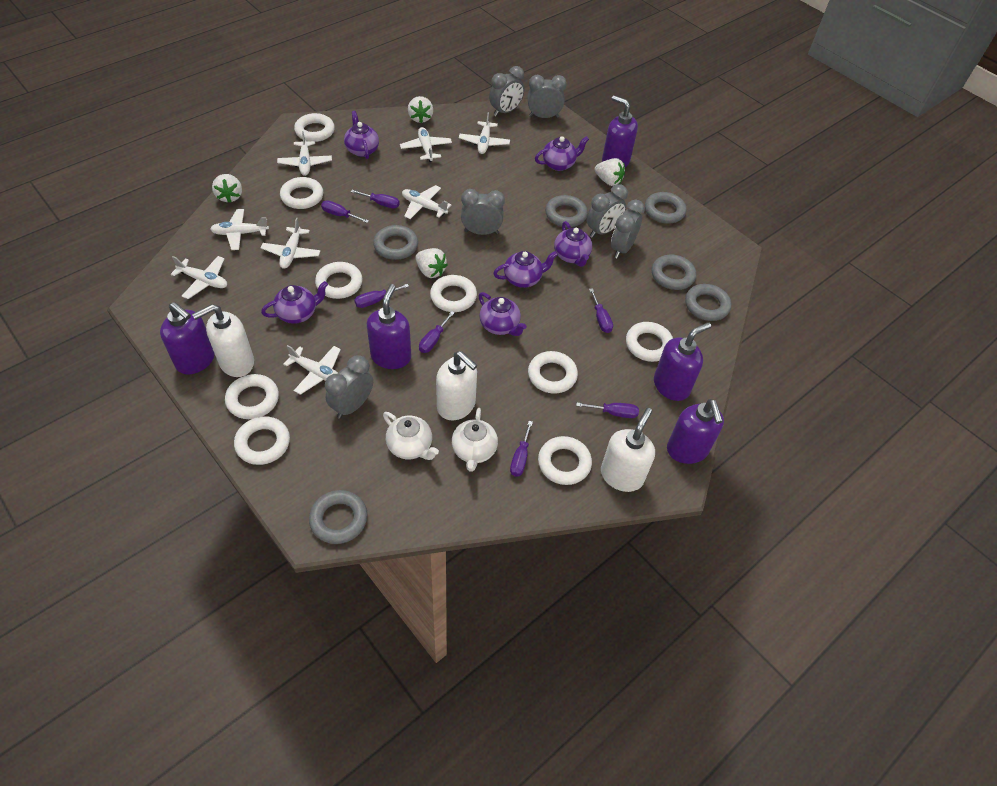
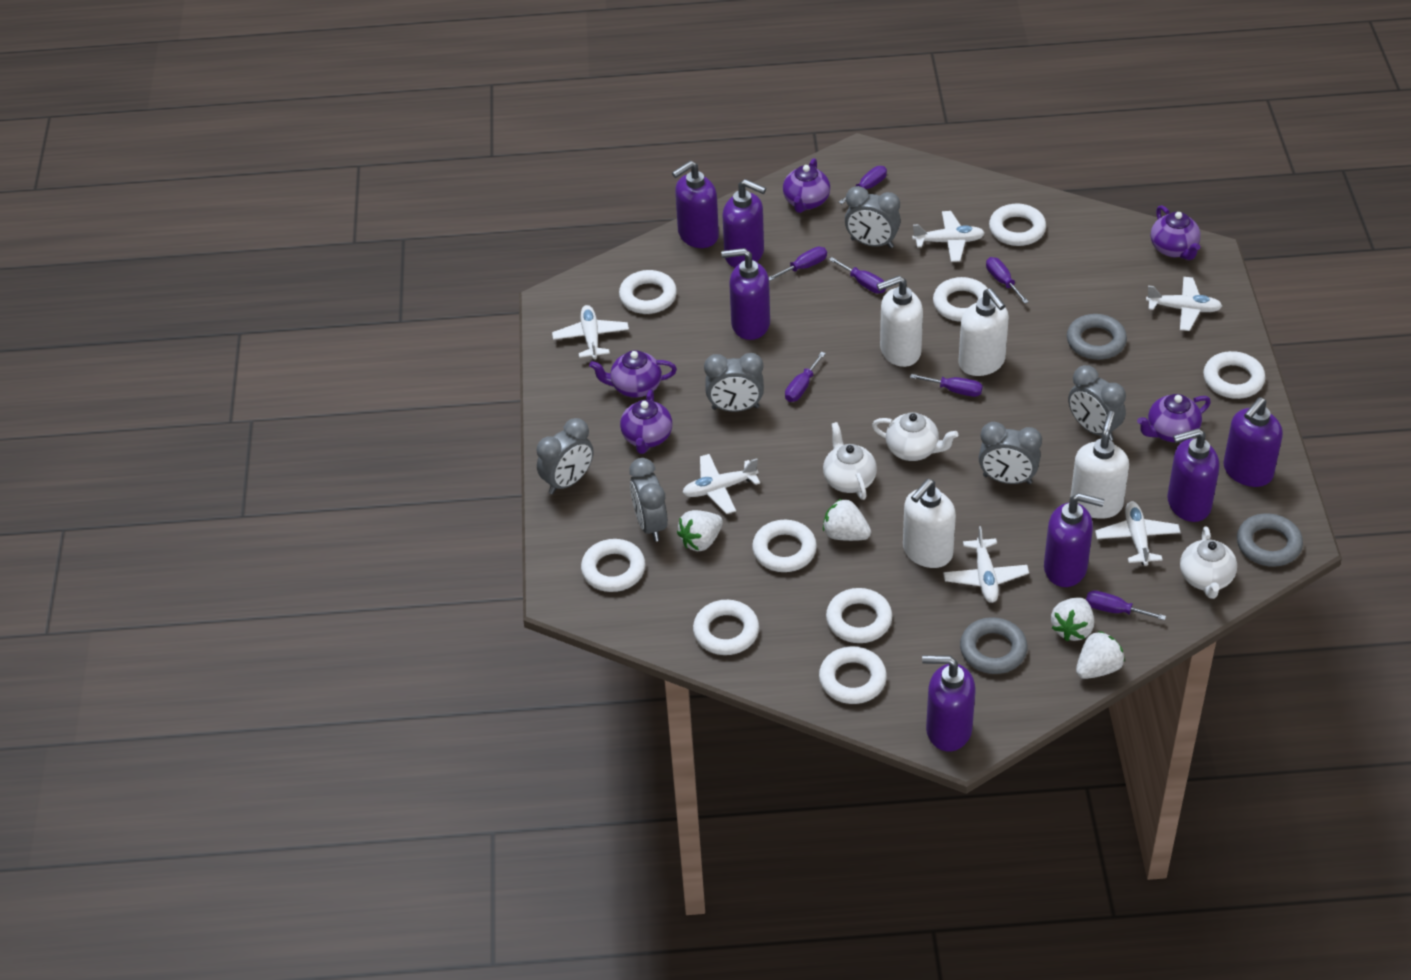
grey ring: [309,490,367,544] [373,225,418,260] [545,195,588,227] [645,192,687,224] [652,255,696,290] [685,284,731,321] = 6 -> [960,617,1028,674] [1067,314,1127,360] [1237,513,1303,567] = 3
purple soap dispenser: [160,302,215,374] [366,284,412,369] [602,95,638,167] [654,322,711,401] [667,399,724,464] = 5 -> [672,161,719,248] [721,248,770,340] [723,179,766,268] [922,655,975,751] [1044,493,1104,587] [1167,428,1220,522] [1223,397,1283,487] = 7
purple teapot: [261,281,328,324] [344,111,379,159] [478,292,527,336] [493,251,558,288] [535,136,589,171] [554,221,592,267] = 6 -> [589,350,677,397] [620,389,672,454] [783,158,830,213] [1137,394,1211,442] [1151,205,1201,260] = 5
white plane: [171,256,227,299] [210,209,269,250] [261,218,321,269] [277,131,332,176] [283,345,341,395] [400,127,452,162] [402,185,452,219] [459,112,510,154] = 8 -> [552,305,629,360] [682,454,760,514] [912,211,985,262] [943,526,1029,603] [1095,501,1181,566] [1146,277,1222,331] = 6
white soap dispenser: [192,304,254,377] [436,351,477,420] [601,408,655,492] = 3 -> [877,276,923,367] [903,479,956,568] [958,288,1009,376] [1070,411,1129,519] = 4
white teapot: [383,412,439,460] [452,408,498,472] = 2 -> [823,422,877,500] [872,412,958,461] [1180,526,1237,599] = 3

